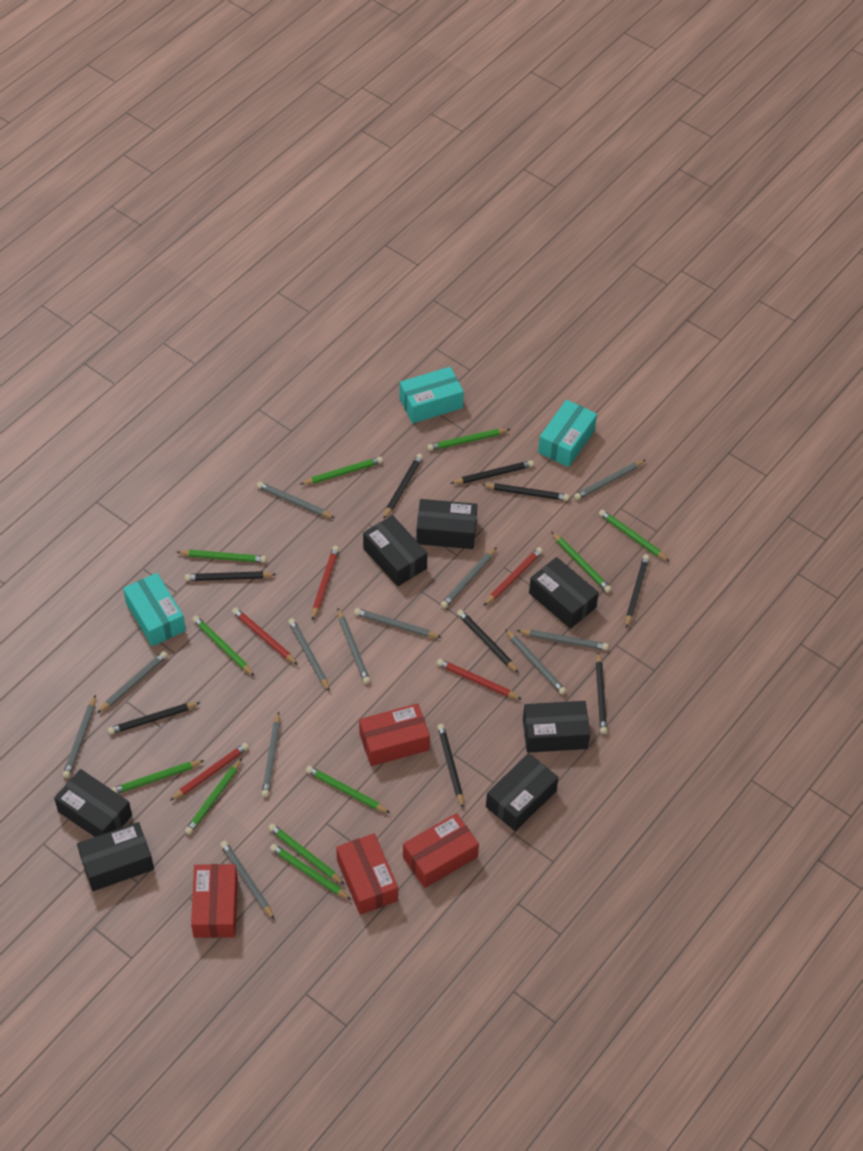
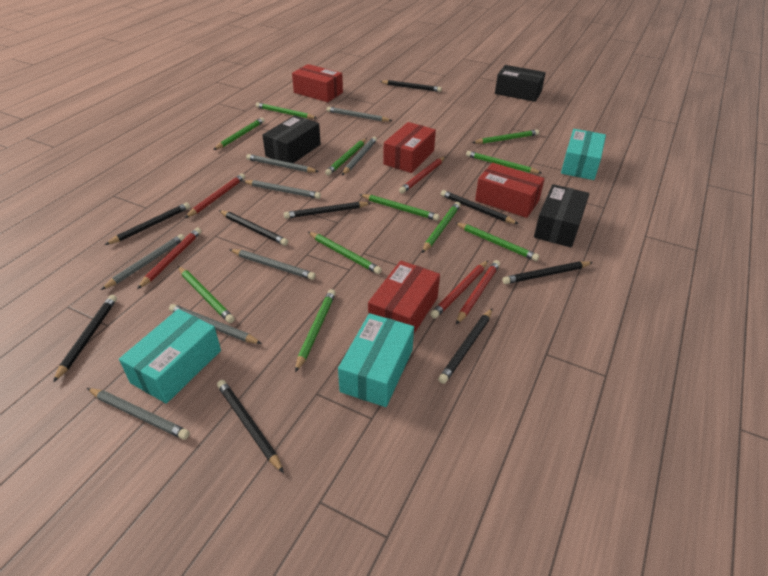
black box: [54,769,132,837] [77,822,154,891] [363,515,427,587] [416,499,477,549] [486,753,559,831] [523,701,590,753] [529,557,599,629] = 7 -> [262,115,321,163] [495,65,546,102] [534,184,589,247] = 3
grey pencil: [63,695,96,778] [97,651,168,713] [220,841,275,920] [257,482,335,518] [262,712,280,797] [288,618,330,692] [338,608,370,684] [354,608,442,638] [441,547,497,608] [505,629,566,695] [517,629,608,650] [574,460,645,500] = 12 -> [87,388,190,440] [101,234,185,290] [169,304,262,344] [229,249,316,280] [243,180,321,199] [246,154,319,173] [327,107,392,122] [342,137,377,175] = 8

